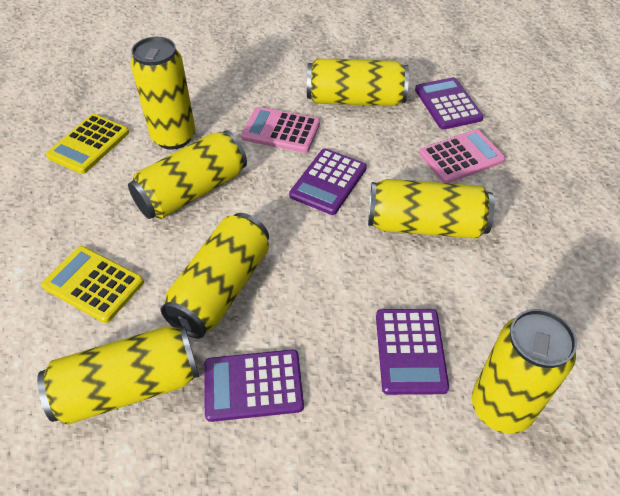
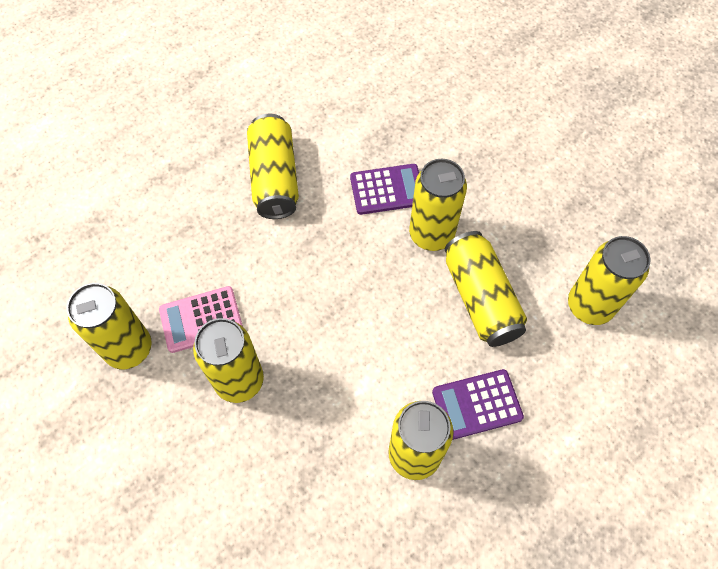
pink calculator: [241,107,320,153] [419,129,505,183] = 2 -> [159,286,243,353] = 1
purple calculator: [204,350,304,422] [289,149,367,215] [376,309,449,395] [415,77,484,130] = 4 -> [350,164,419,215] [432,369,524,440] = 2
yellow calculator: [41,246,144,323] [46,114,129,174] = 2 -> none = 0

